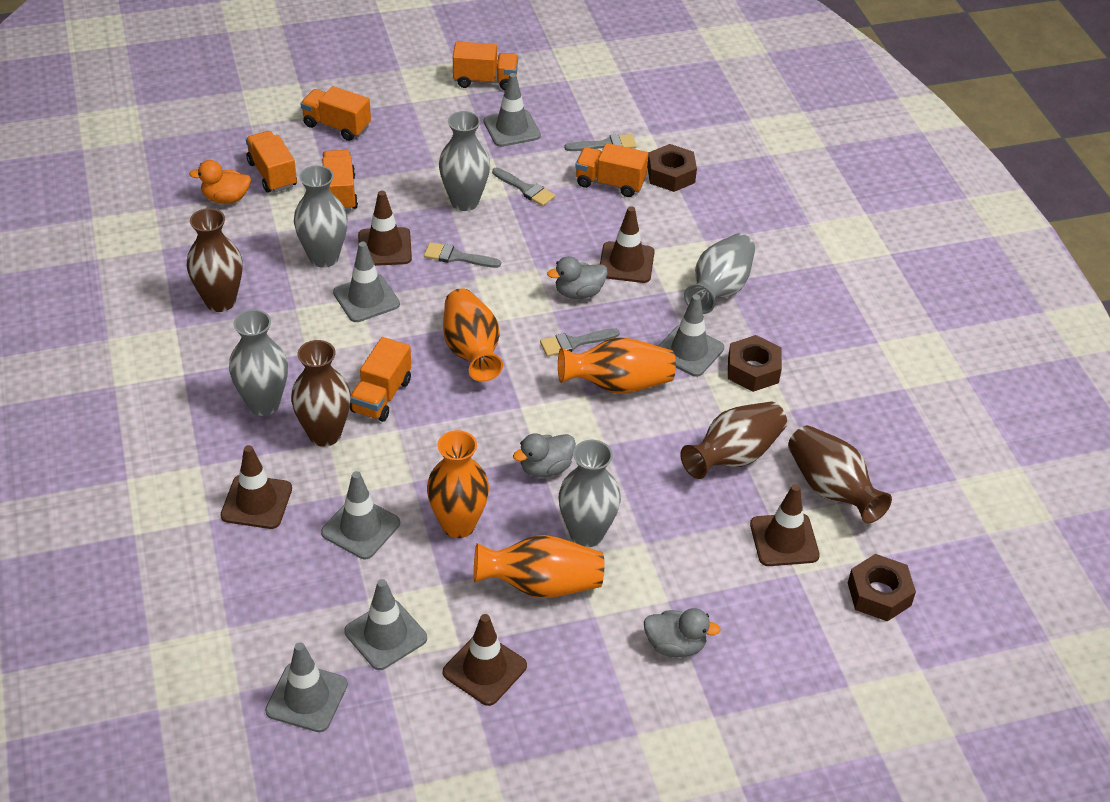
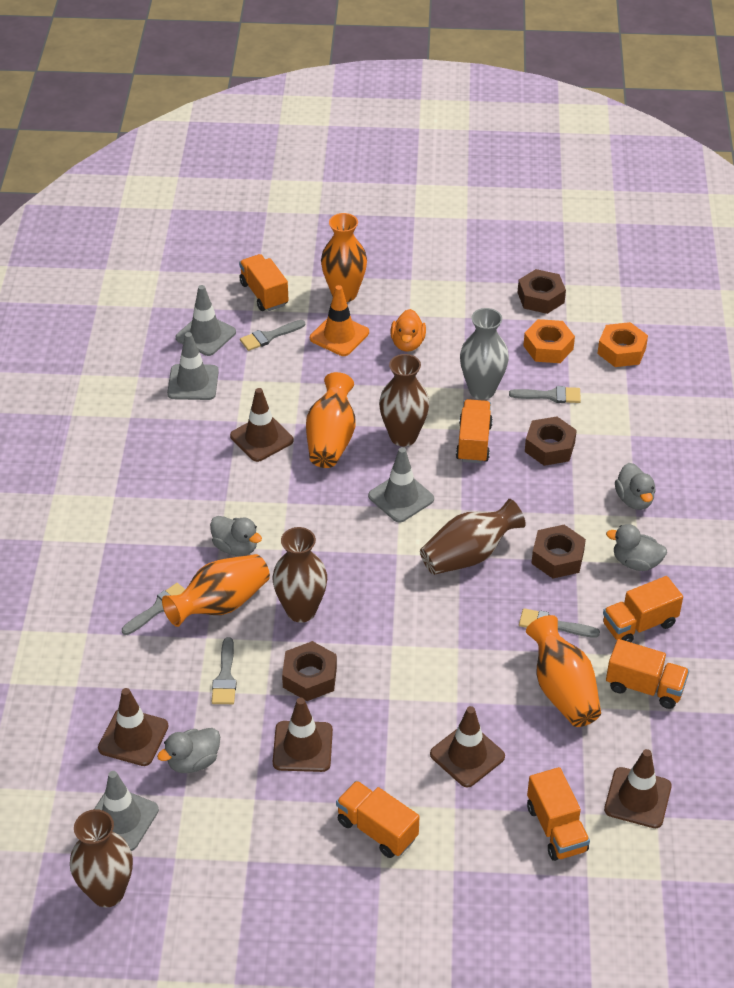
brown nut: [647,144,697,192] [728,335,782,392] [848,554,916,622] = 3 -> [282,641,337,701] [518,269,566,314] [525,416,577,466] [531,525,586,579] = 4
grey brush: [424,242,501,268] [492,168,555,206] [540,328,620,357] [564,134,637,151] = 4 -> [122,583,185,635] [212,637,237,704] [240,320,305,351] [509,386,581,403] [519,608,600,638] = 5
grey duck: [513,433,576,478] [547,256,608,299] [644,608,721,657] = 3 -> [157,728,220,773] [210,516,262,556] [606,524,667,571] [615,463,656,510] = 4
grey traffic cone: [265,642,348,732] [321,471,400,559] [333,242,400,322] [344,579,427,670] [483,73,541,147] [658,294,724,377] = 6 -> [94,771,159,851] [167,332,219,400] [176,285,236,356] [368,447,434,523] = 4
grey vase: [229,309,288,416] [294,165,348,268] [439,111,490,211] [559,440,621,547] [684,233,755,314] = 5 -> [460,308,509,399] = 1
orange nut: none = 0 -> [523,319,575,363] [597,322,648,367] = 2
orange traffic cone: none = 0 -> [310,285,369,356] = 1

